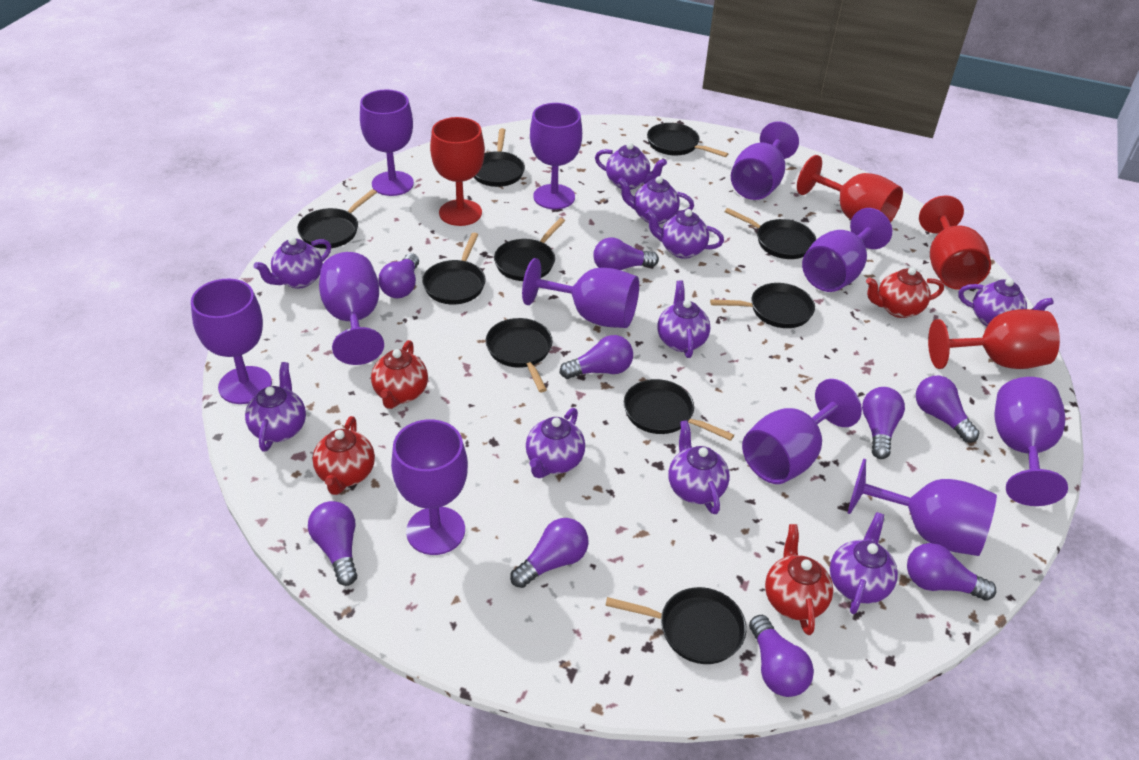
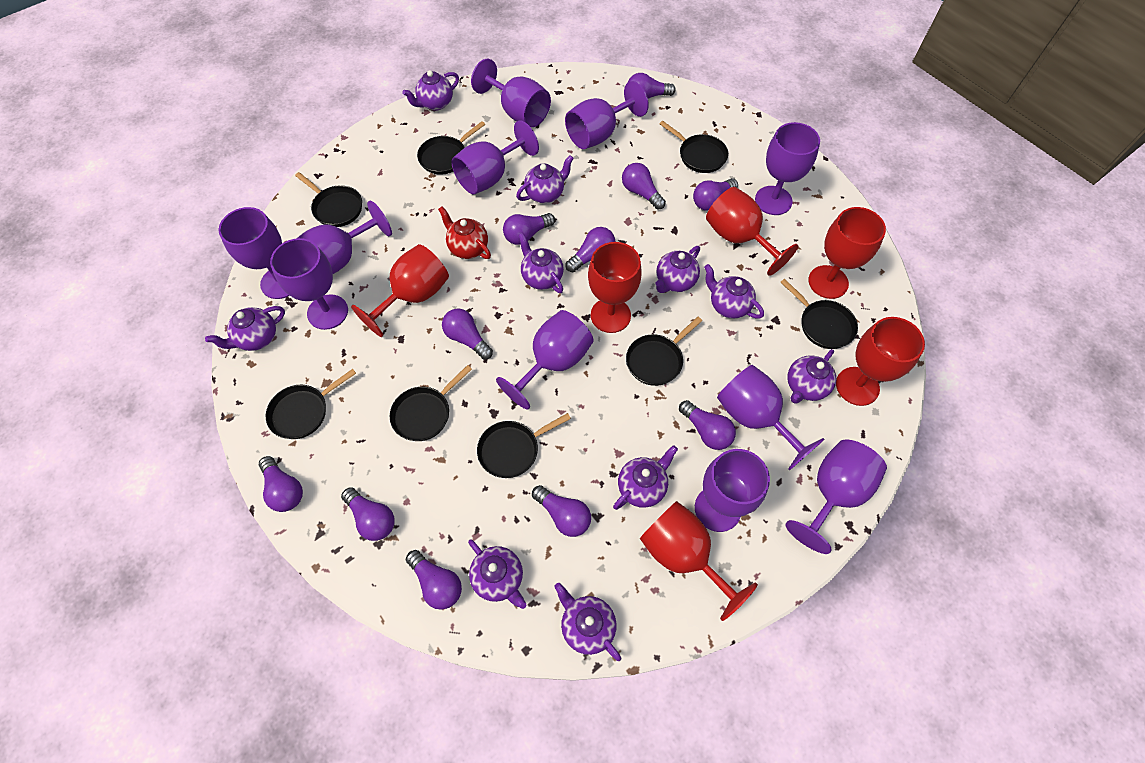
black pan: [297,189,377,249] [422,233,486,304] [474,128,525,187] [486,318,553,392] [494,218,565,281] [605,587,746,664] [624,379,734,441] [647,123,728,157] [710,283,815,328] [725,208,816,259] = 10 -> [266,369,356,439] [295,172,362,227] [390,365,472,441] [417,121,485,175] [477,413,571,478] [626,317,702,386] [660,121,728,173] [780,279,858,349] = 8
purple light bulb: [308,501,358,586] [378,253,419,298] [510,518,588,588] [560,335,633,379] [593,237,659,270] [749,615,814,697] [862,387,905,459] [907,543,997,601] [916,376,979,443] = 9 -> [259,456,303,512] [341,487,394,541] [406,550,462,610] [442,309,493,360] [503,213,555,245] [532,485,591,537] [566,227,615,272] [622,163,666,210] [628,73,676,99] [679,400,736,450] [693,178,738,211] = 11
red goblet: [430,117,485,226] [797,155,903,223] [919,195,991,290] [928,309,1060,369] = 4 -> [351,244,449,337] [588,242,642,333] [640,501,758,621] [706,187,798,276] [808,207,886,299] [836,317,925,406] = 6
red teapot: [313,416,375,495] [371,340,428,409] [765,524,833,635] [866,267,944,318] = 4 -> [438,207,491,259] = 1

